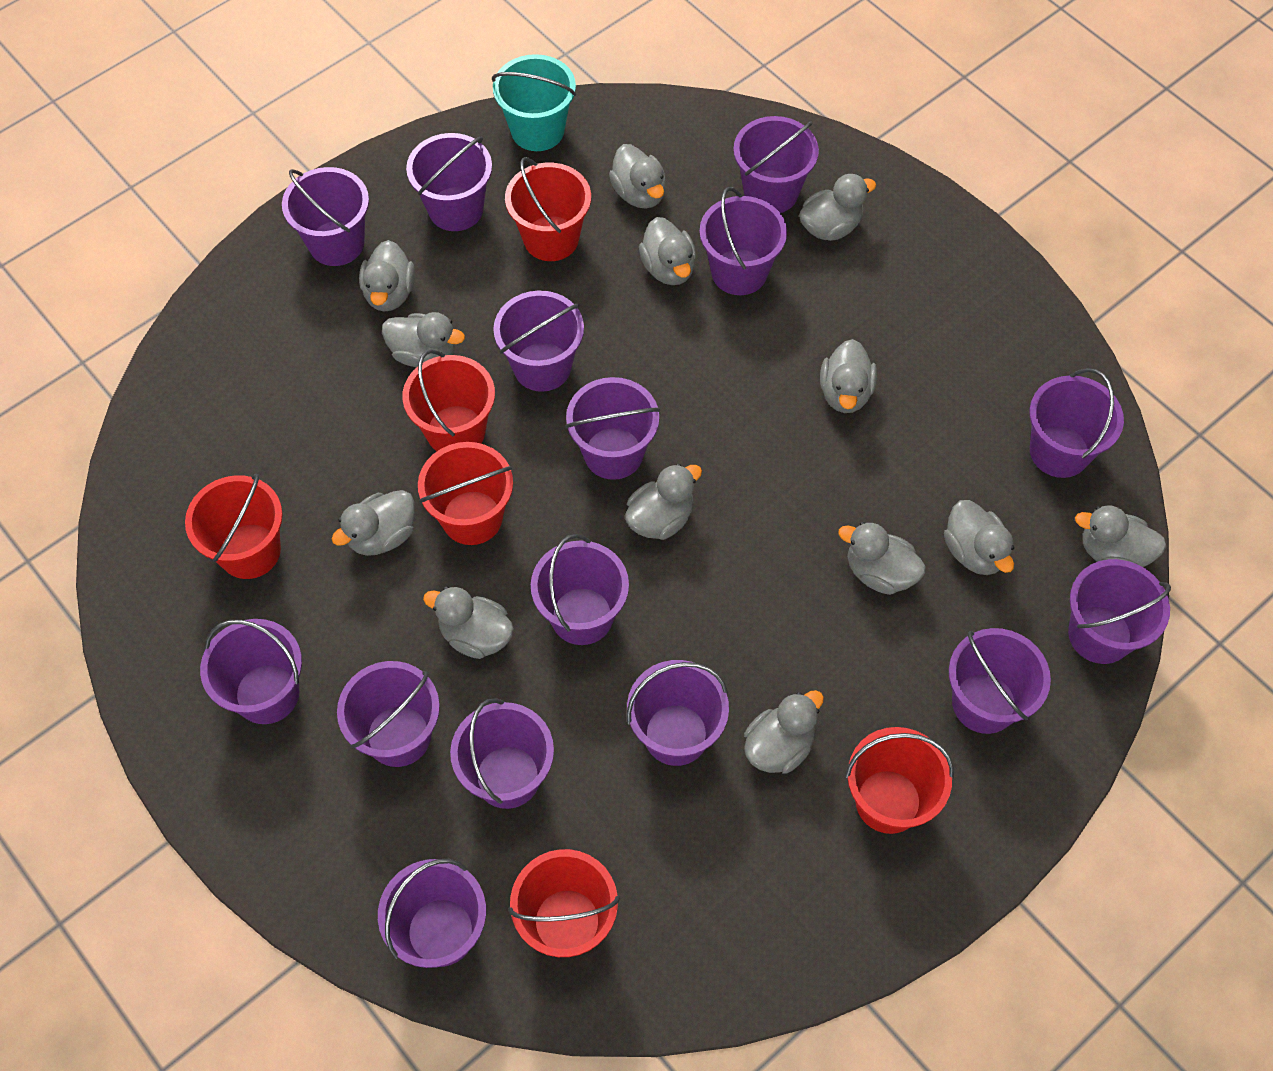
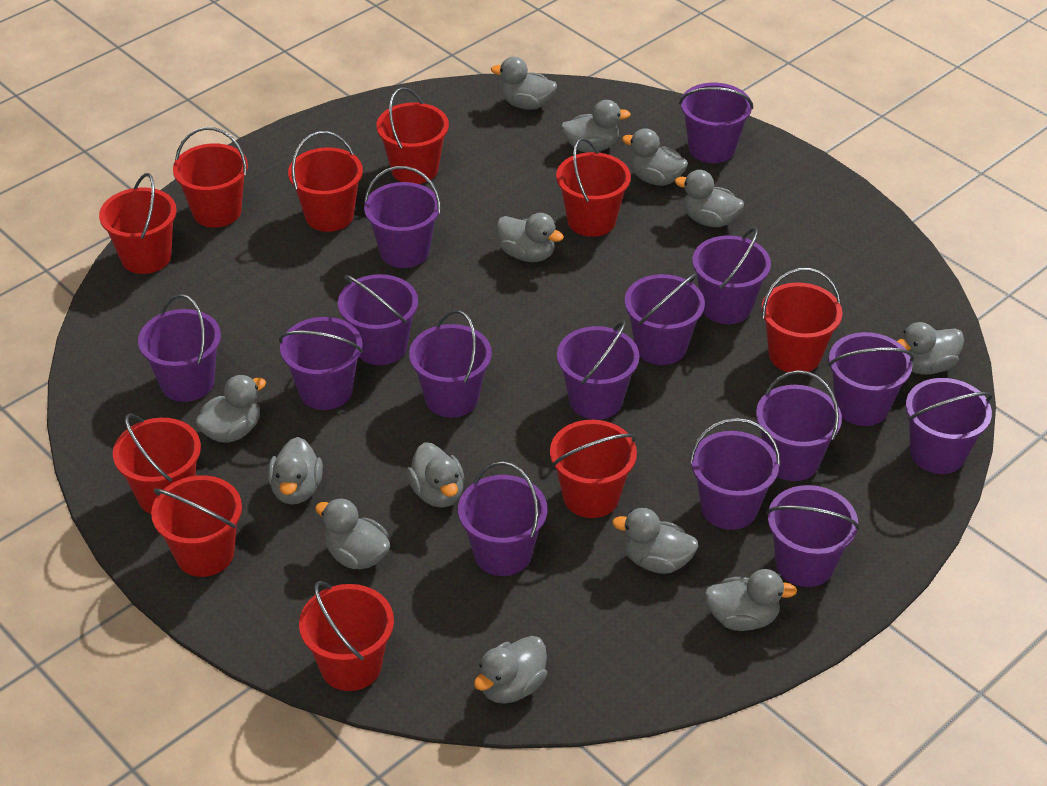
red bucket: [185,474,283,579] [402,349,495,451] [418,442,513,545] [505,157,591,261] [508,849,620,957] [845,727,954,834] = 6 -> [99,173,177,274] [113,414,201,514] [151,475,242,577] [173,127,248,227] [288,131,363,232] [299,581,394,691] [376,87,449,184] [550,420,637,518] [556,138,631,237] [761,268,843,372] = 10
turquoise bucket: [492,54,576,151] = 1 -> none = 0

